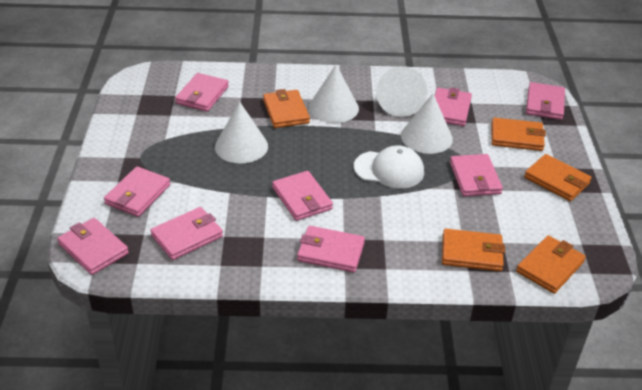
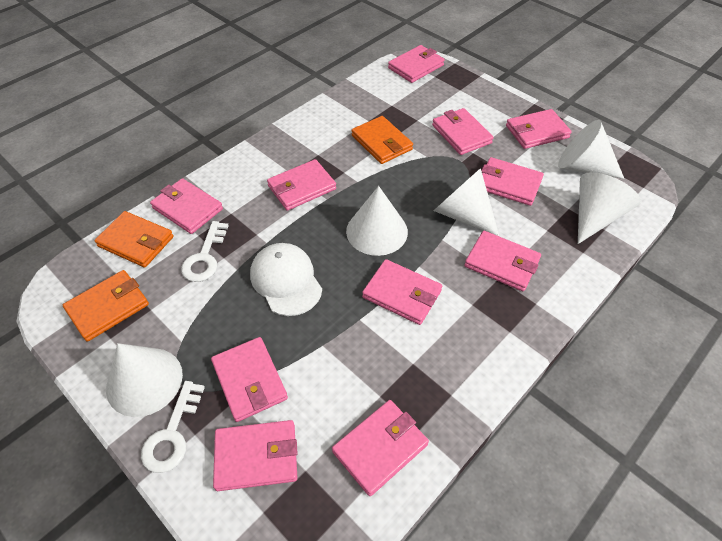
orange wallet: [263,89,310,128] [442,229,505,271] [491,117,546,151] [516,235,586,294] [524,154,592,201] = 5 -> [63,270,149,342] [94,211,174,267] [352,116,413,164] = 3
pink wallet: [57,218,129,275] [104,167,170,217] [150,207,223,260] [175,73,229,112] [272,171,333,221] [297,226,365,273] [435,87,472,126] [450,154,503,197] [526,82,565,120] = 9 -> [150,178,223,234] [211,337,288,422] [213,420,298,491] [267,159,336,211] [332,400,429,496] [362,259,442,325] [388,45,445,83] [432,108,493,155] [464,231,541,291] [481,157,544,206] [506,109,572,149] = 11
white cone: [215,102,268,163] [309,65,359,123] [376,66,427,117] [401,94,453,154] = 4 -> [106,343,183,417] [346,186,408,256] [434,168,500,237] [558,120,624,179] [578,172,641,244] = 5
white key: none = 0 -> [141,381,205,473] [181,221,229,282] = 2

